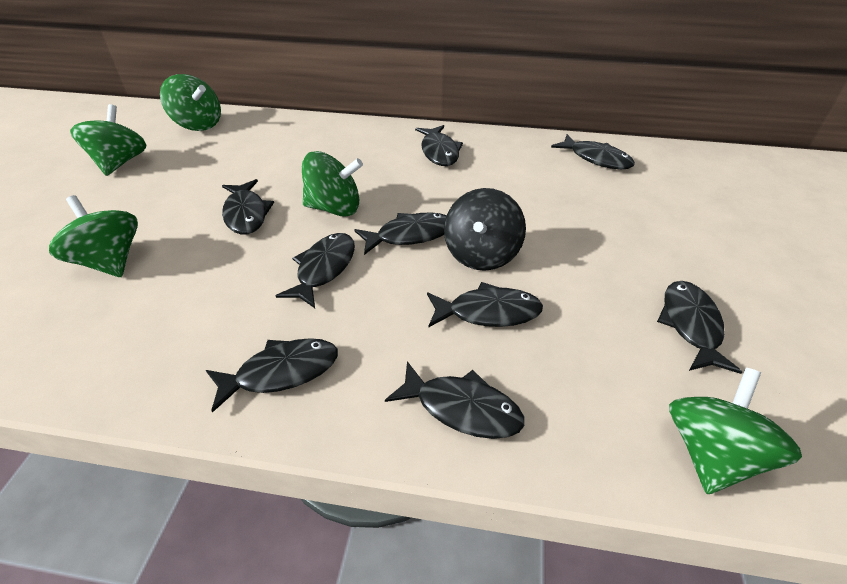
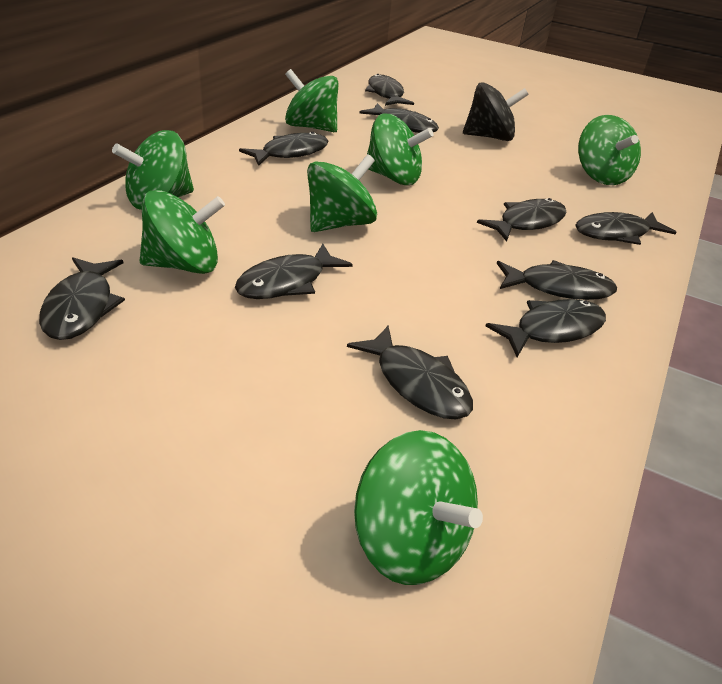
black fish: [206,338,338,413] [222,179,274,235] [276,233,355,308] [354,212,447,255] [385,361,524,439] [415,125,463,166] [427,282,543,327] [551,134,635,169] [657,281,742,374] = 9 -> [39,257,125,340] [235,244,353,299] [239,132,328,166] [347,326,473,420] [359,103,439,133] [365,74,414,106] [477,198,566,242] [486,299,606,357] [497,260,617,300] [575,212,676,245] = 10
green spinning top: [49,195,138,277] [70,104,146,176] [160,74,221,131] [302,151,363,217] [669,368,802,494] = 5 -> [112,130,194,210] [140,190,225,274] [285,69,338,132] [307,154,377,232] [354,430,483,585] [367,114,433,185] [578,115,641,185] = 7

